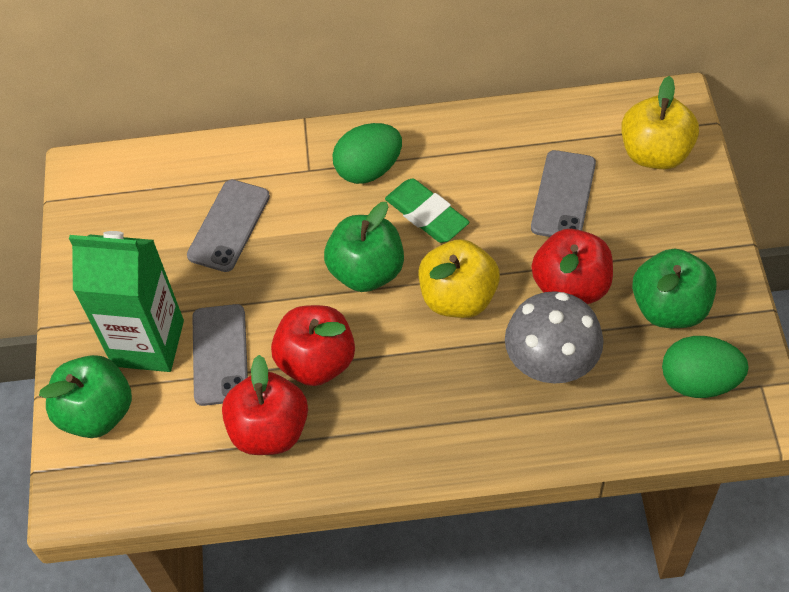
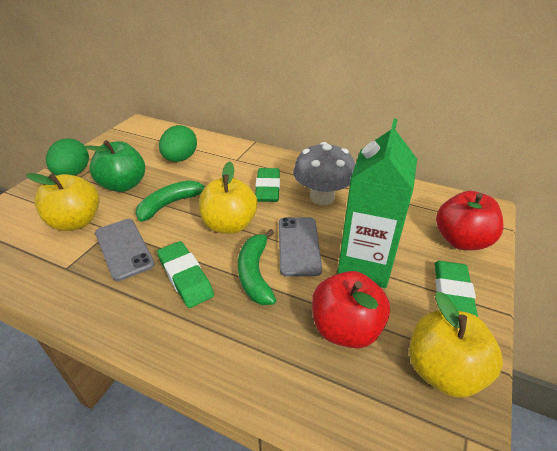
green apple: [39,355,132,438] [324,202,404,292] [632,248,717,328] = 3 -> [84,140,145,192] = 1
green banana: none = 0 -> [136,180,206,222] [238,229,276,305] = 2
green eraser: [385,178,469,243] = 1 -> [157,241,214,308] [255,168,280,202] [435,261,478,317] = 3
grey phone: [187,180,270,272] [192,304,248,406] [531,150,596,237] = 3 -> [95,219,155,281] [279,217,322,277] = 2
red apple: [222,355,308,455] [271,305,355,386] [531,229,613,304] = 3 -> [312,271,390,348] [436,191,504,250] = 2
yellow apple: [418,239,500,318] [621,76,699,169] = 2 -> [26,173,100,231] [199,161,257,234] [409,291,503,398] = 3

